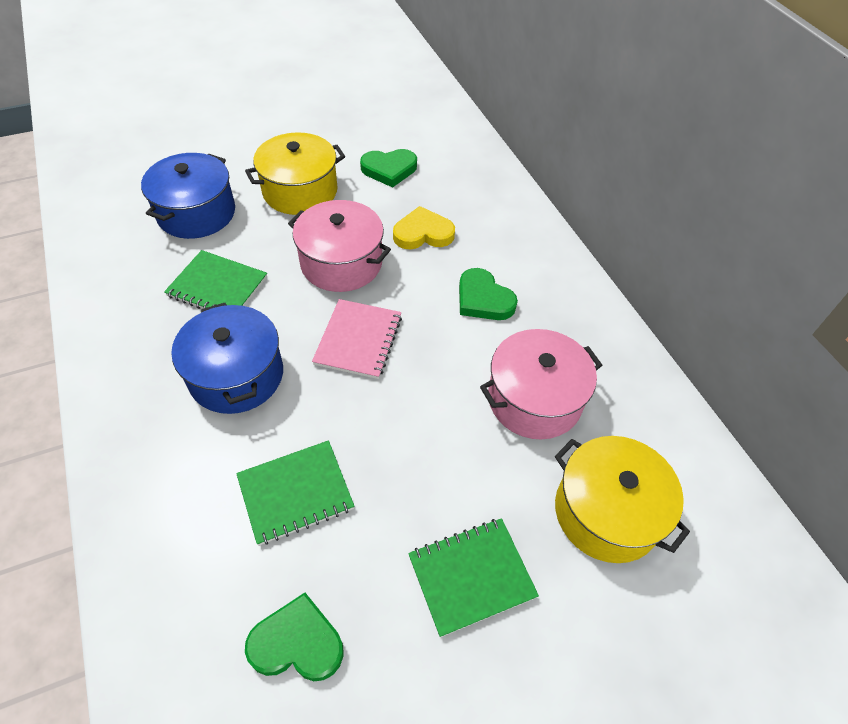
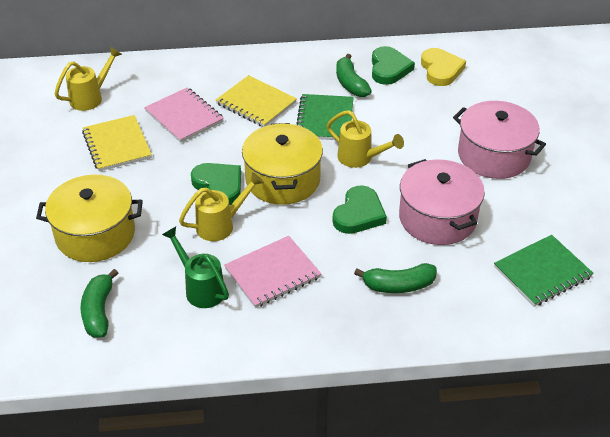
blue pot: [141,153,235,239] [171,303,283,414] = 2 -> none = 0
green banana: none = 0 -> [81,269,118,337] [336,54,372,97] [354,263,437,293] = 3
green notebook: [164,250,267,309] [236,440,354,546] [408,518,539,637] = 3 -> [296,94,354,140] [494,235,594,307] = 2
green watering can: none = 0 -> [162,226,229,308] = 1
pink notebook: [312,299,402,379] = 1 -> [144,87,224,143] [224,236,321,308] = 2
yellow notebook: none = 0 -> [82,115,152,171] [216,75,297,127] = 2
yellow watering can: none = 0 -> [54,47,122,111] [179,172,264,241] [327,110,404,168] = 3

